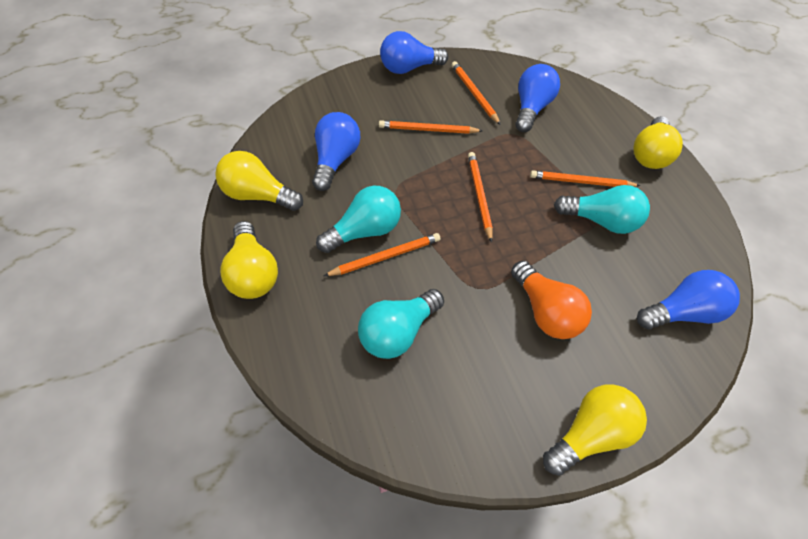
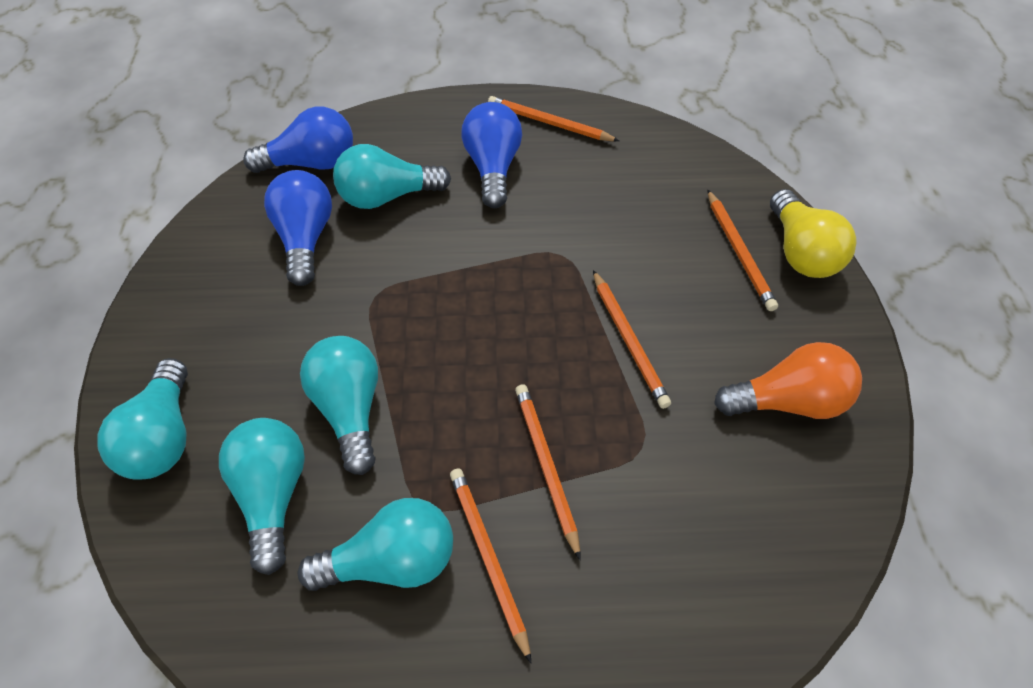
blue light bulb: [312,112,360,191] [380,31,448,74] [516,64,560,132] [637,270,740,329] = 4 -> [243,106,353,173] [264,170,332,286] [461,102,522,208] = 3
turquoise light bulb: [316,186,401,253] [358,289,444,359] [554,185,650,234] = 3 -> [98,358,188,480] [219,418,305,575] [298,498,453,591] [300,336,378,475] [333,144,451,209] = 5
yellow light bulb: [215,151,303,211] [220,221,278,299] [543,384,647,476] [633,116,683,169] = 4 -> [770,189,857,278] = 1

